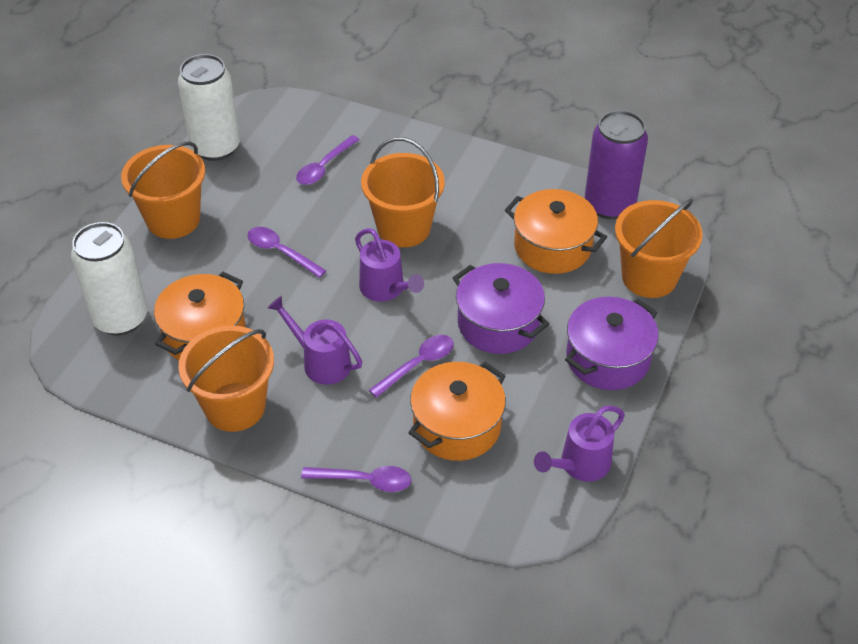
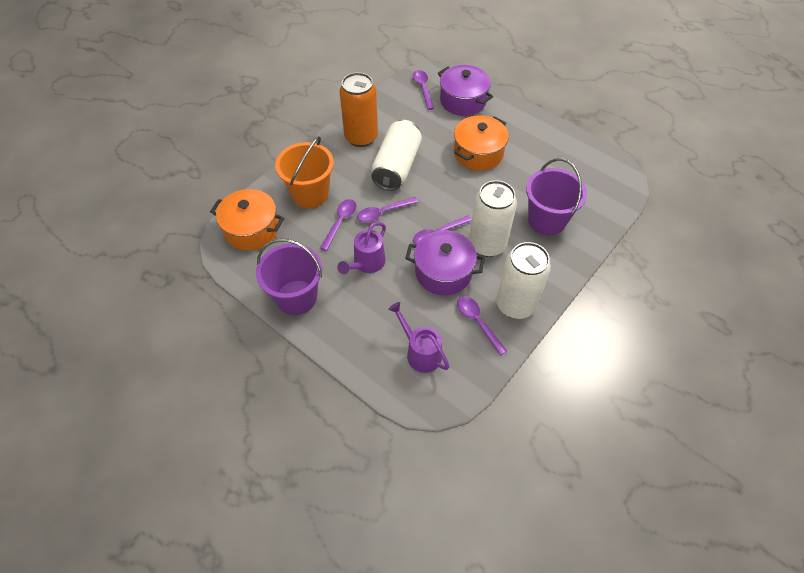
orange bucket: [121,142,205,239] [178,325,274,432] [361,137,445,247] [615,198,703,298] = 4 -> [275,137,334,208] = 1
orange can: none = 0 -> [339,72,378,147] = 1
orange pot: [154,272,246,360] [408,362,506,461] [505,189,607,274] = 3 -> [210,189,284,251] [454,116,509,171] = 2
purple bucket: none = 0 -> [256,239,322,315] [526,158,587,236] = 2
purple can: [585,110,648,219] = 1 -> none = 0
purple spoon: [247,227,326,278] [296,135,360,185] [301,466,412,492] [369,335,454,398] = 4 -> [320,199,357,251] [357,197,418,222] [412,70,434,110] [413,215,472,245] [457,296,507,356] = 5
purple watering can: [267,296,362,385] [355,228,424,302] [534,405,625,482] = 3 -> [337,222,386,274] [388,302,450,373] = 2
white can: [71,222,147,336] [178,54,240,161] = 2 -> [371,120,422,191] [469,180,517,257] [496,242,551,319] = 3

